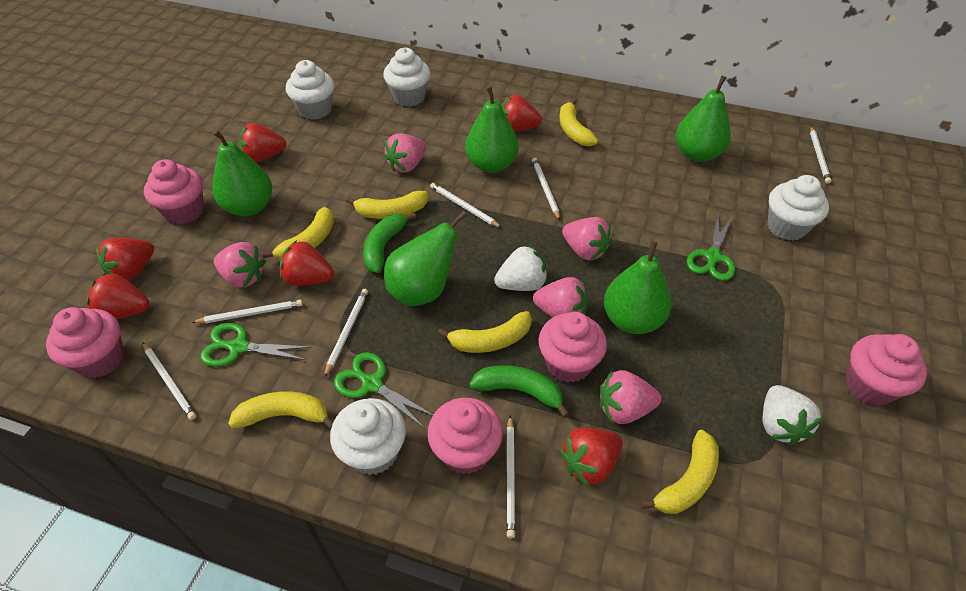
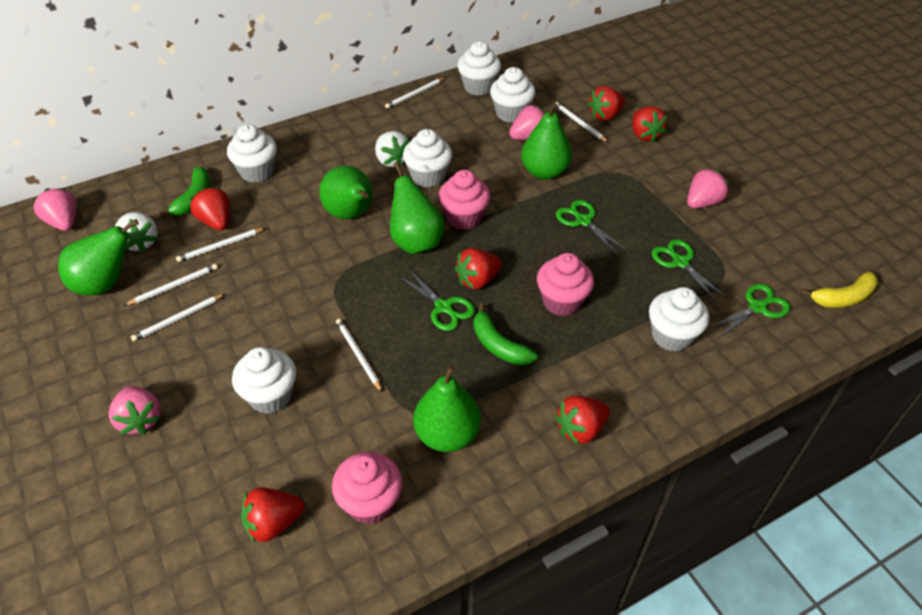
green scissors: [201,323,311,367] [334,352,433,430] [687,212,735,281] = 3 -> [397,268,475,331] [556,200,629,256] [652,239,728,303] [707,284,791,338] = 4
pink cupcake: [46,307,125,378] [144,159,204,224] [428,398,503,475] [539,312,607,383] [846,334,927,406] = 5 -> [332,452,403,524] [438,170,490,230] [537,253,594,316] = 3
pink strawberry: [214,242,266,287] [384,133,426,173] [533,277,588,318] [562,217,612,260] [600,370,661,424] = 5 -> [32,188,76,231] [108,386,161,435] [509,105,545,140] [687,168,729,208] = 4
white cupcake: [286,60,334,120] [330,398,406,475] [383,48,430,106] [767,175,829,241] = 4 -> [227,124,277,183] [232,347,296,414] [403,129,452,188] [457,41,501,96] [490,67,535,123] [649,287,709,352] = 6
white pencil: [143,343,196,420] [191,300,303,323] [324,289,368,378] [430,183,502,228] [506,415,515,538] [532,158,560,220] [810,126,832,184] = 7 -> [124,264,218,306] [131,294,225,342] [176,228,265,262] [336,319,383,393] [385,78,445,109] [555,102,609,143] = 6
yellow banana: [228,391,333,429] [262,207,334,259] [346,191,428,219] [437,311,532,353] [559,99,598,146] [640,430,719,514] = 6 -> [801,271,878,308] = 1

